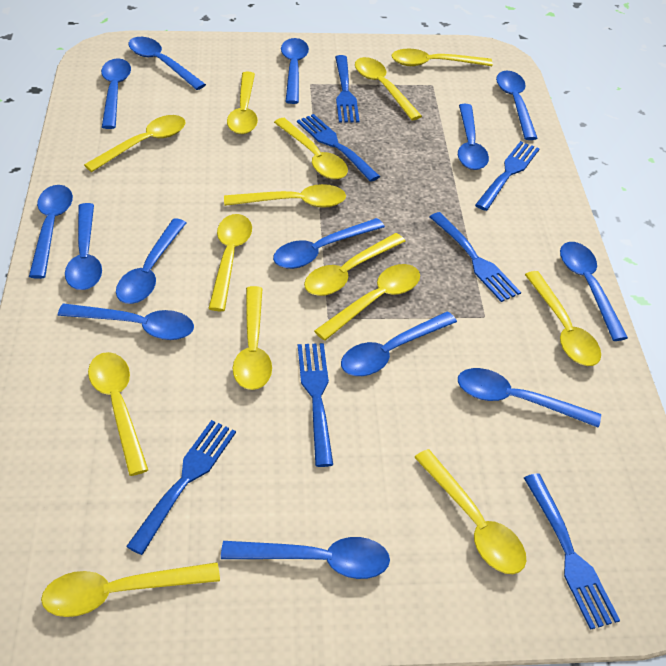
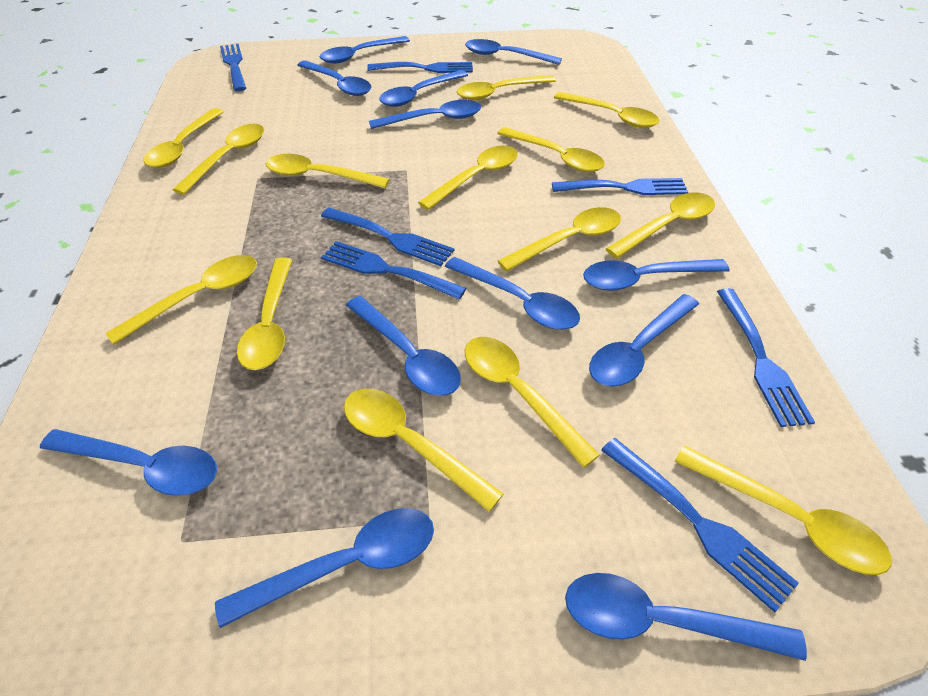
blue spoon: [29,185,73,279] [58,303,194,340] [65,203,102,290] [101,58,131,129] [116,218,186,304] [128,37,206,90] [221,537,390,579] [273,218,385,269] [281,38,309,104] [341,311,457,376] [458,104,489,170] [458,368,601,428] [496,71,538,140] [560,242,628,341] = 14 -> [40,429,217,496] [215,508,434,628] [297,60,372,96] [320,36,410,64] [346,296,461,396] [369,100,481,129] [379,70,468,107] [445,257,580,330] [465,39,562,65] [565,573,807,661] [583,259,729,291] [589,294,699,387] = 12

